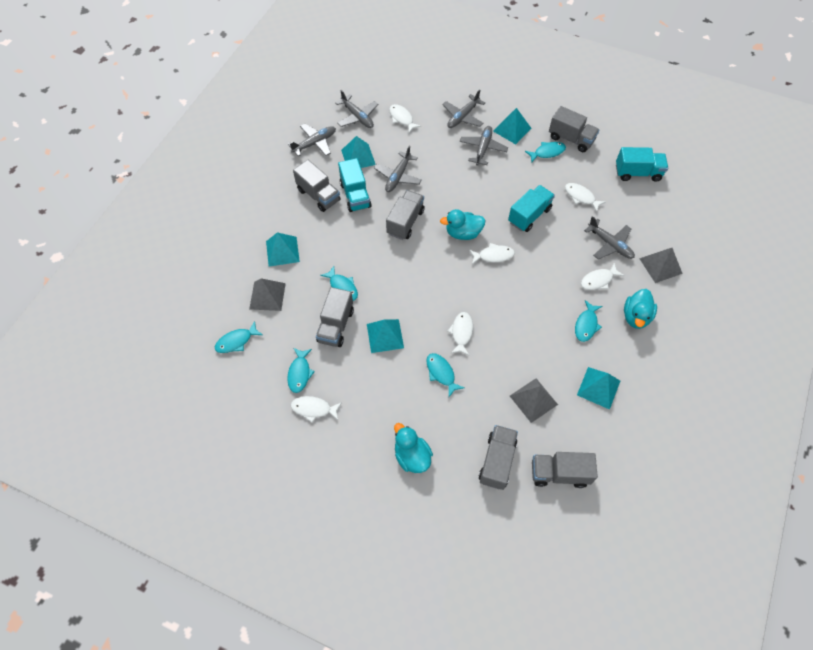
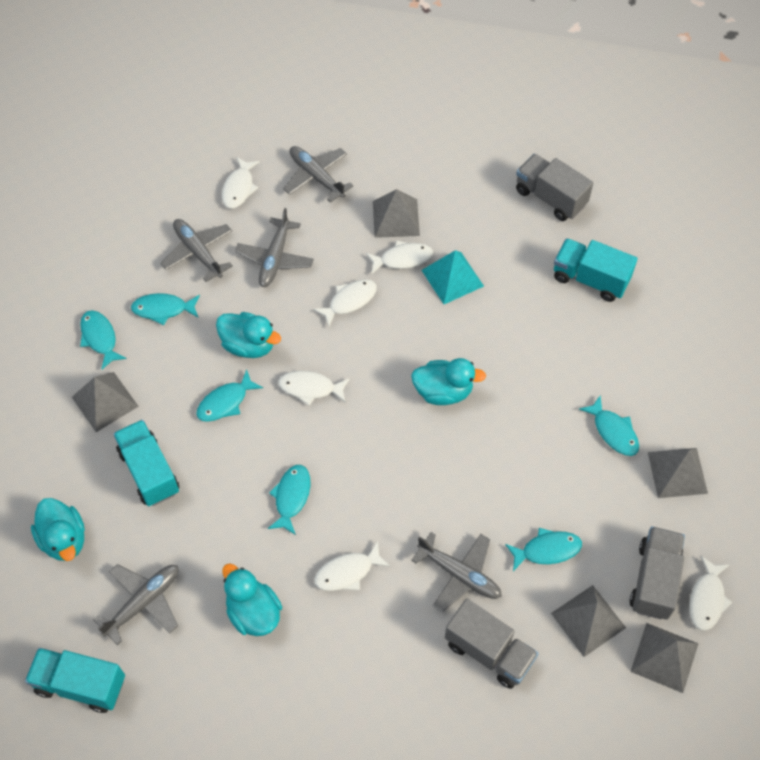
grey plane: [288,124,336,157] [335,90,378,128] [374,146,422,192] [442,90,485,128] [460,126,508,166] [584,216,635,260] = 6 -> [93,564,178,645] [160,219,233,282] [235,208,314,287] [283,146,354,203] [411,532,502,612] = 5
grey pyramid: [249,278,286,311] [510,379,558,423] [639,248,683,283] = 3 -> [72,372,139,432] [373,189,420,238] [551,585,626,657] [630,623,698,693] [648,448,708,498] = 5
grey truck: [293,160,341,212] [316,287,354,347] [386,190,425,240] [479,425,518,490] [532,452,598,488] [549,106,599,152] = 6 -> [445,599,539,689] [516,154,593,221] [630,526,685,620] = 3
turquoise duck: [394,423,433,473] [440,209,486,240] [624,289,657,329] = 3 -> [31,498,85,561] [216,312,281,358] [222,563,282,636] [411,358,486,405] = 4
turquoise pyramid: [266,232,300,267] [341,136,376,168] [367,319,404,353] [493,108,531,144] [577,367,620,410] = 5 -> [422,250,484,304] = 1

